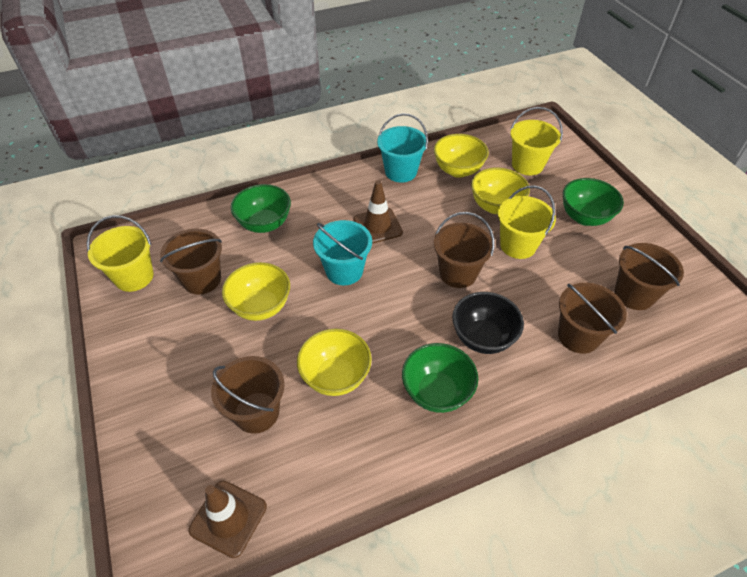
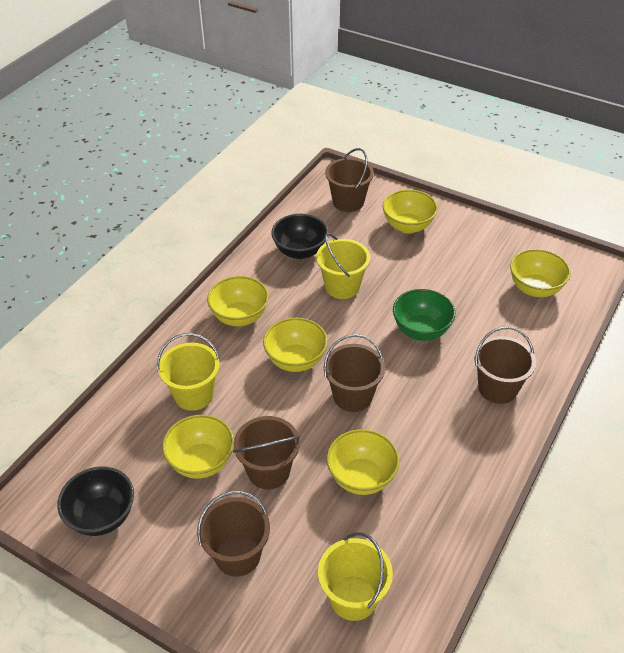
black bowl: [452,292,524,354] = 1 -> [57,467,134,536] [271,214,328,259] = 2
brown traffic cone: [188,481,267,558] [353,180,403,244] = 2 -> none = 0
green bowl: [231,184,291,233] [402,343,478,413] [563,178,624,226] = 3 -> [393,289,455,341] = 1
turquoise bucket: [313,220,372,285] [377,113,428,183] = 2 -> none = 0
yellow bowl: [222,262,290,321] [297,328,372,396] [434,134,489,178] [471,167,530,214] = 4 -> [162,415,234,479] [207,276,269,326] [263,318,328,372] [327,429,400,495] [382,189,438,234] [510,249,571,297] = 6

